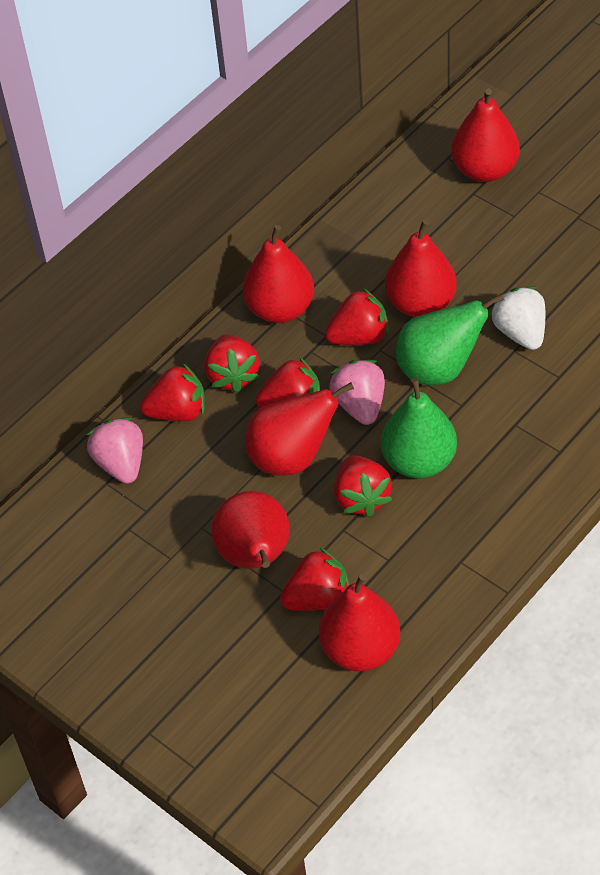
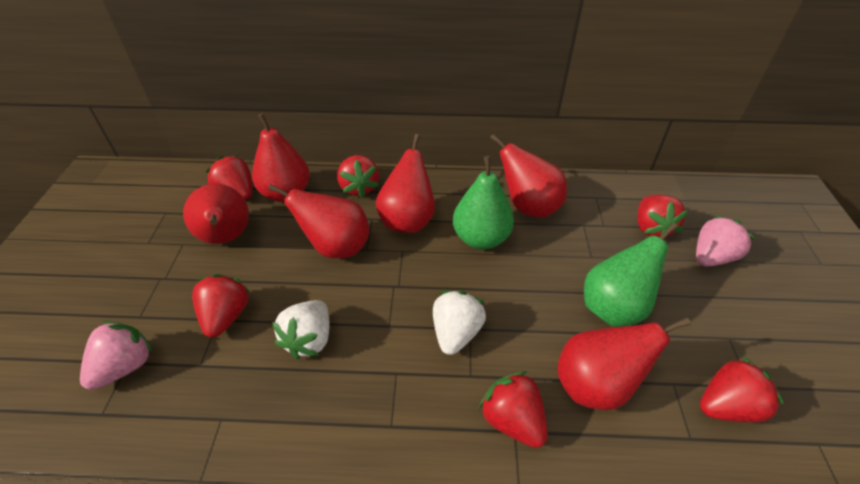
white strawberry: [490,286,545,350] = 1 -> [272,300,330,359] [433,291,486,355] = 2

